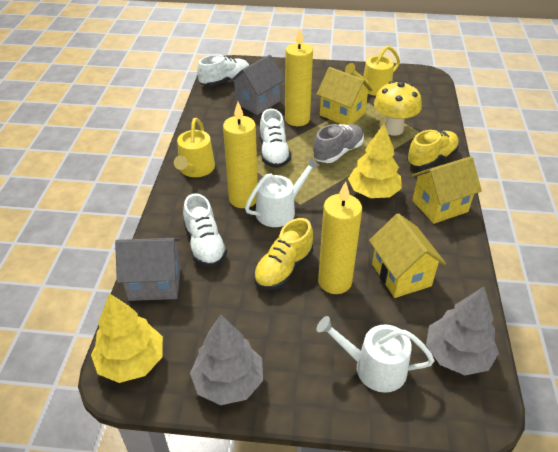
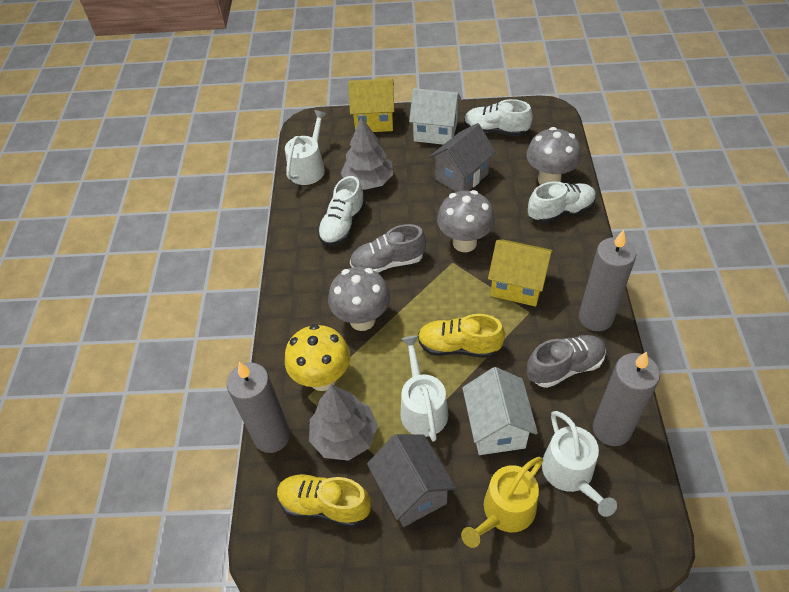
grey candle: none = 0 -> [227,362,290,453] [579,230,636,331] [593,352,660,446] = 3
grey mushroom: none = 0 -> [328,267,390,331] [437,190,495,252] [526,127,581,185] = 3
grey shoe: [313,124,364,163] = 1 -> [350,224,426,273] [526,335,606,388] = 2
white house: none = 0 -> [409,88,461,145] [462,367,538,455] = 2
white watering can: [245,157,320,227] [317,316,435,393] = 2 -> [285,110,327,185] [400,335,448,442] [542,411,617,517] = 3
yellow candle: [223,102,258,208] [285,28,313,126] [318,181,362,294] = 3 -> none = 0
yellow house: [316,67,372,125] [369,213,446,298] [412,156,482,224] = 3 -> [348,78,394,132] [488,239,553,307] = 2
yellow tree: [91,293,163,383] [348,124,402,198] = 2 -> none = 0
yellow watering can: [174,118,215,177] [345,46,400,96] = 2 -> [461,457,543,548] = 1

